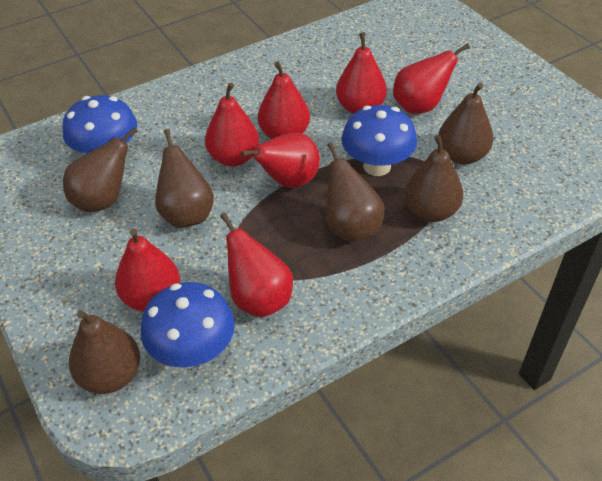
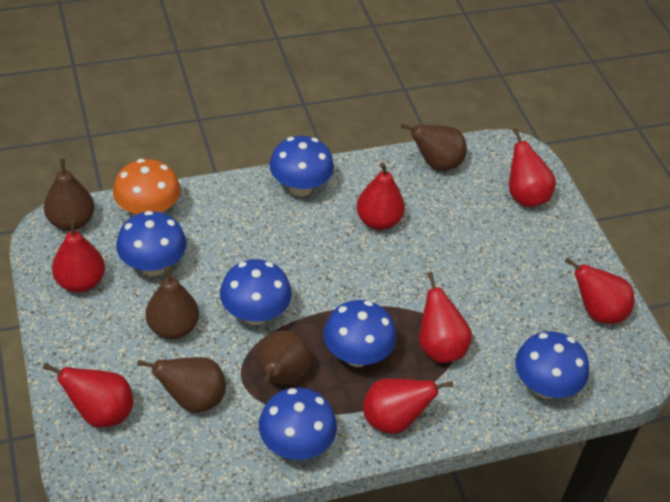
blue mushroom: [63,95,137,153] [141,282,235,367] [341,105,417,176] = 3 -> [116,211,187,276] [220,259,292,325] [259,387,337,460] [269,136,334,196] [324,300,397,367] [515,331,589,399] = 6
brown pear: [63,127,138,212] [69,310,140,394] [155,129,214,228] [326,142,385,242] [404,135,463,222] [438,83,493,164] = 6 -> [44,159,94,231] [137,357,226,412] [145,266,199,339] [256,330,311,385] [401,123,467,171] = 5
orange mushroom: none = 0 -> [113,159,180,215] = 1

